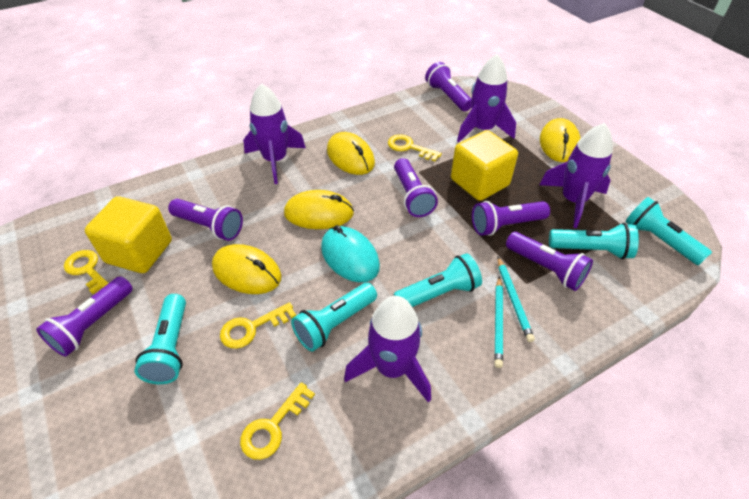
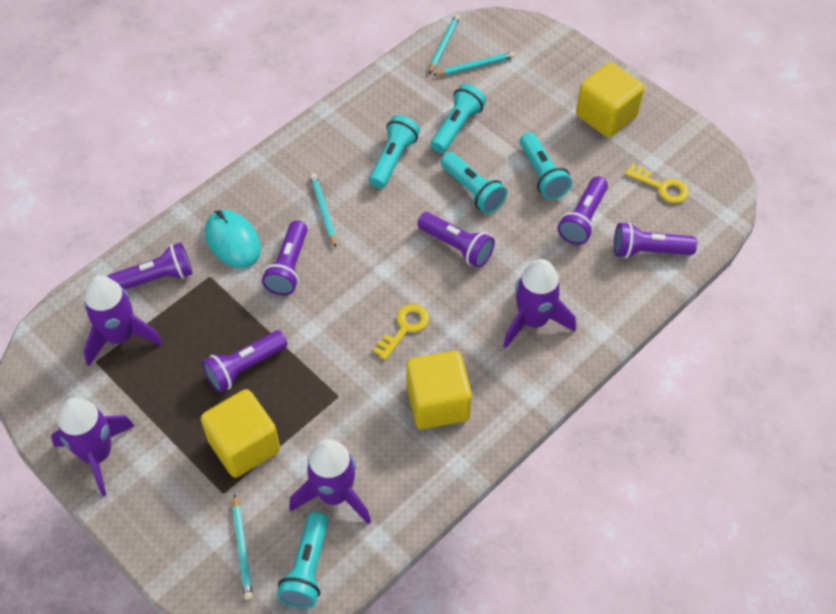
turquoise pencil: [494,276,503,368] [497,257,535,342] = 2 -> [233,494,253,600] [310,173,336,248] [429,14,460,74] [434,52,515,76] = 4
yellow cube: [85,196,172,273] [451,130,518,201] = 2 -> [201,389,280,478] [406,351,472,429] [576,62,644,137] = 3
yellow key: [64,250,109,294] [220,302,296,349] [240,382,315,460] [388,134,442,161] = 4 -> [373,304,429,360] [625,164,689,203] = 2
yellow mouse: [212,244,281,294] [284,190,354,229] [327,132,375,175] [540,118,581,162] = 4 -> none = 0

